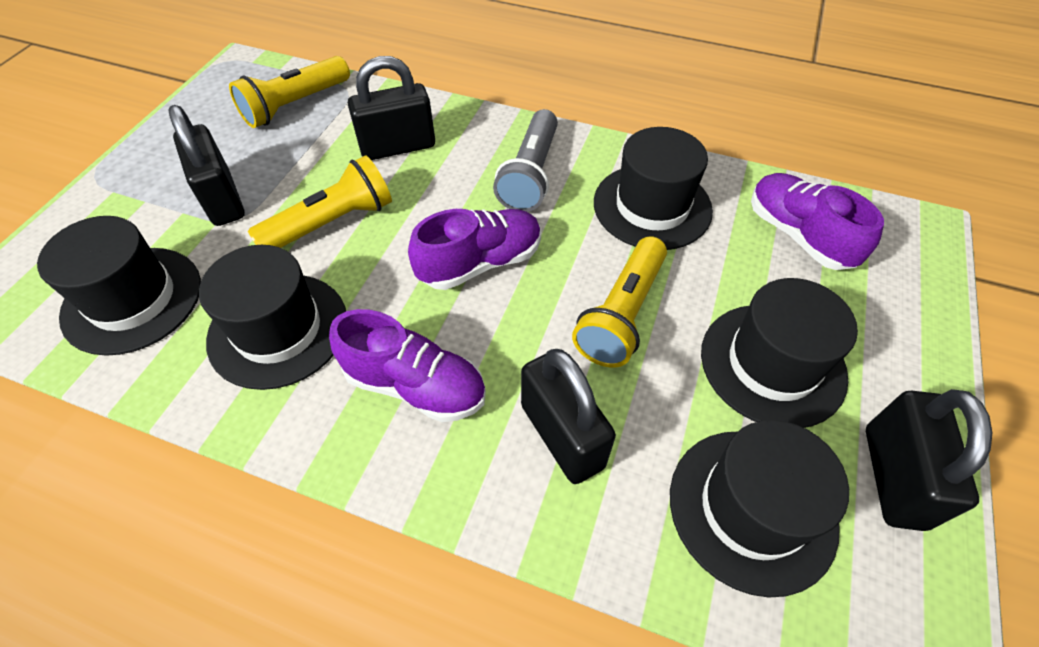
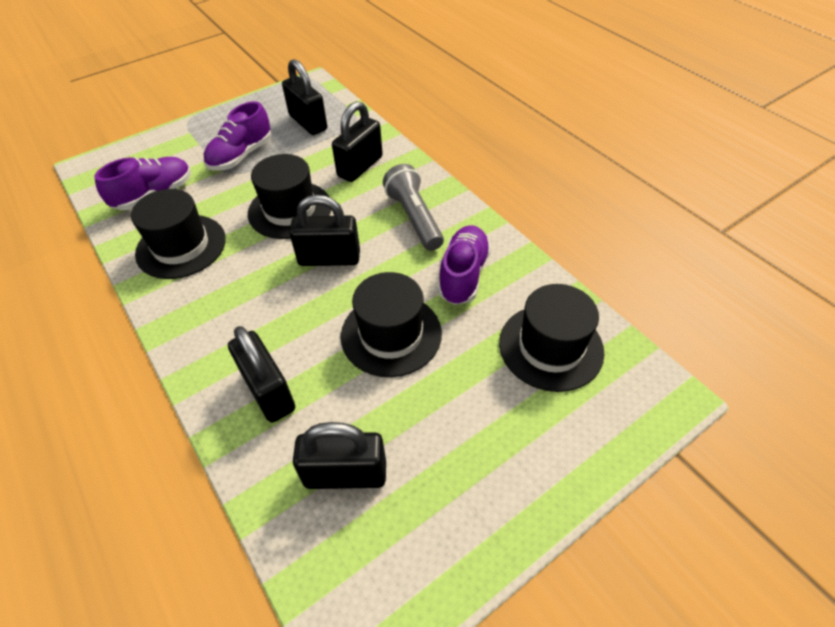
black hat: [37,216,201,356] [199,245,346,390] [594,127,713,250] [670,420,849,598] [701,278,858,428] = 5 -> [131,189,226,279] [248,154,331,239] [341,272,442,377] [499,284,604,392] = 4
black padlock: [168,105,245,226] [348,56,435,160] [521,349,616,484] [866,389,992,531] = 4 -> [228,326,295,423] [282,59,327,135] [289,195,360,266] [293,422,386,489] [332,101,383,182] = 5
yellow flashlight: [229,56,350,128] [248,155,392,248] [572,236,667,368] = 3 -> none = 0

